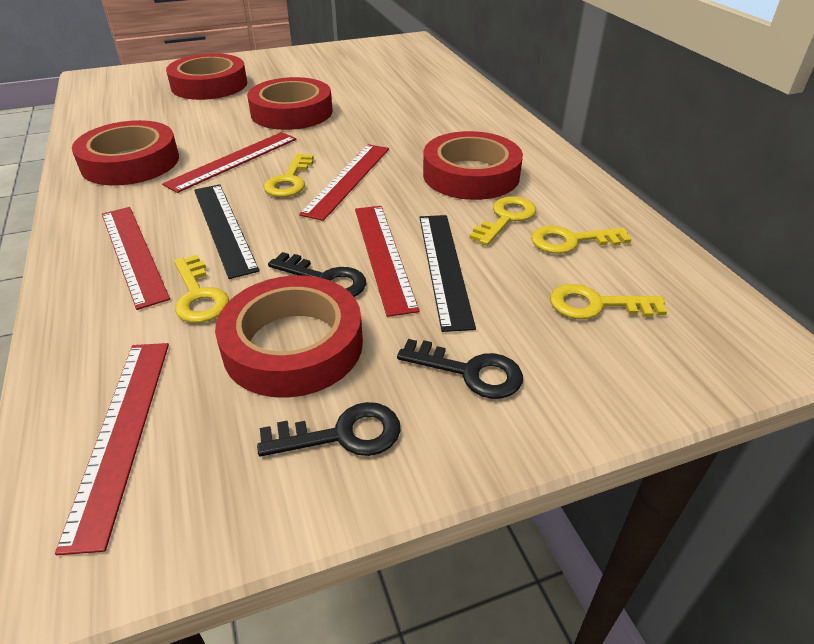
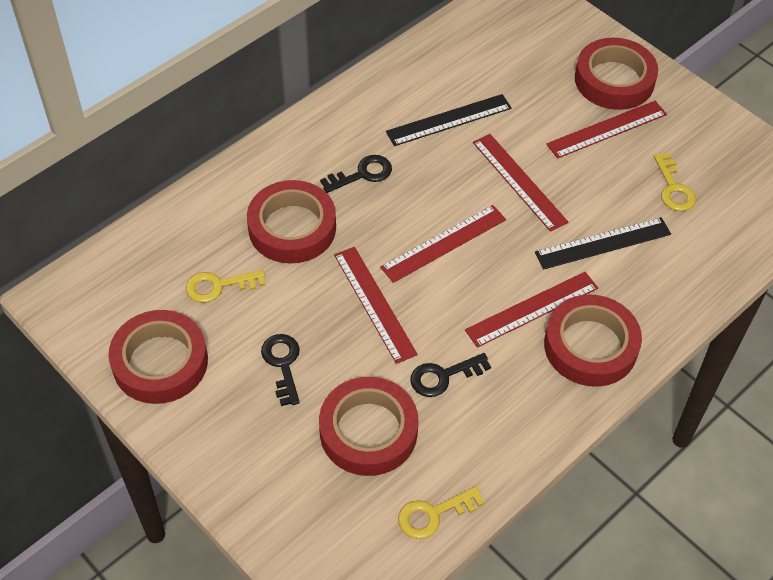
yellow key: [174,255,229,323] [264,153,314,197] [469,196,536,246] [531,226,632,254] [550,284,667,319] = 5 -> [186,270,265,303] [398,486,484,539] [654,153,696,211] = 3

